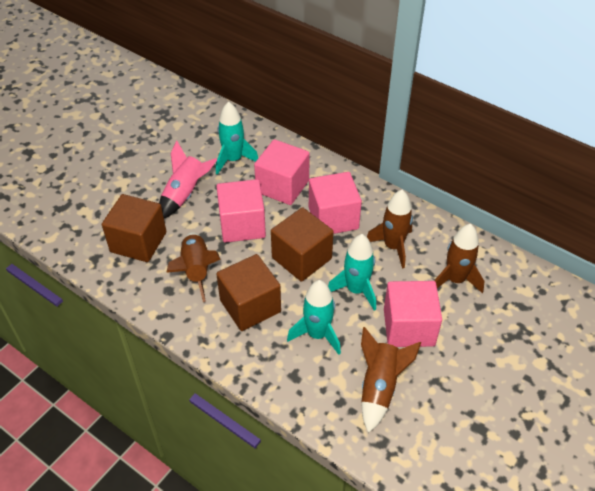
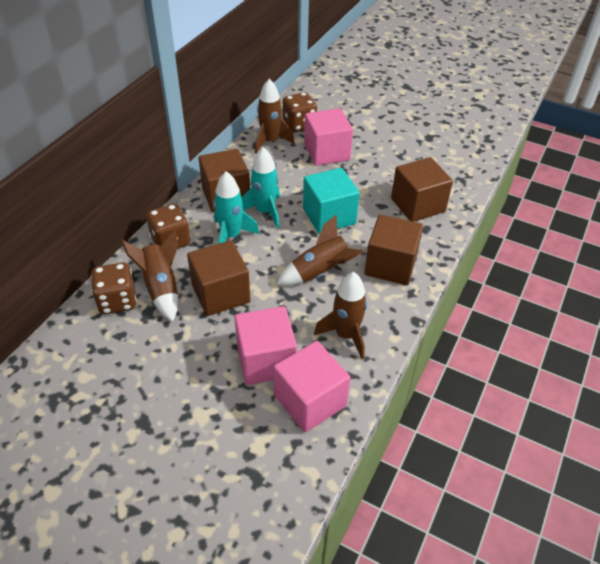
brown cube: [102,194,166,262] [216,254,281,331] [271,207,334,282] = 3 -> [187,240,251,316] [199,149,250,212] [364,215,423,285] [391,157,453,222] = 4
brown dice: none = 0 -> [91,263,137,314] [146,204,191,249] [283,92,317,132] = 3
pink cube: [216,179,266,243] [254,139,310,205] [309,172,362,234] [384,281,442,347] = 4 -> [234,306,297,385] [274,341,351,432] [304,108,353,166] = 3
pink rocket: [159,140,218,218] = 1 -> none = 0
turquoise cube: none = 0 -> [303,168,360,234] = 1
turquoise rocket: [216,101,258,175] [287,280,341,355] [328,234,376,311] = 3 -> [213,171,259,244] [242,147,280,229] = 2

